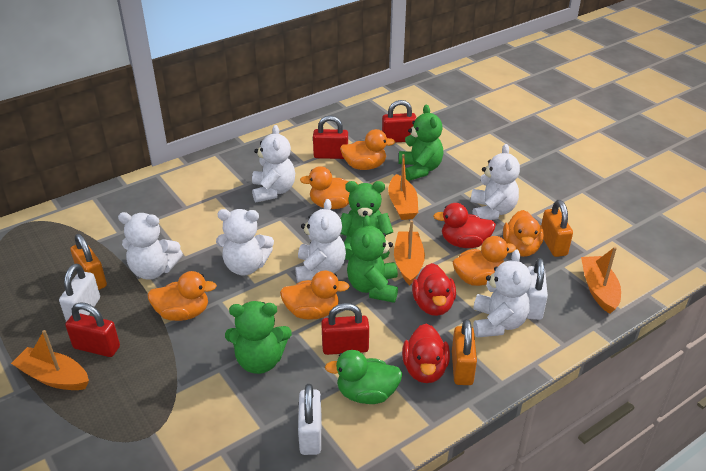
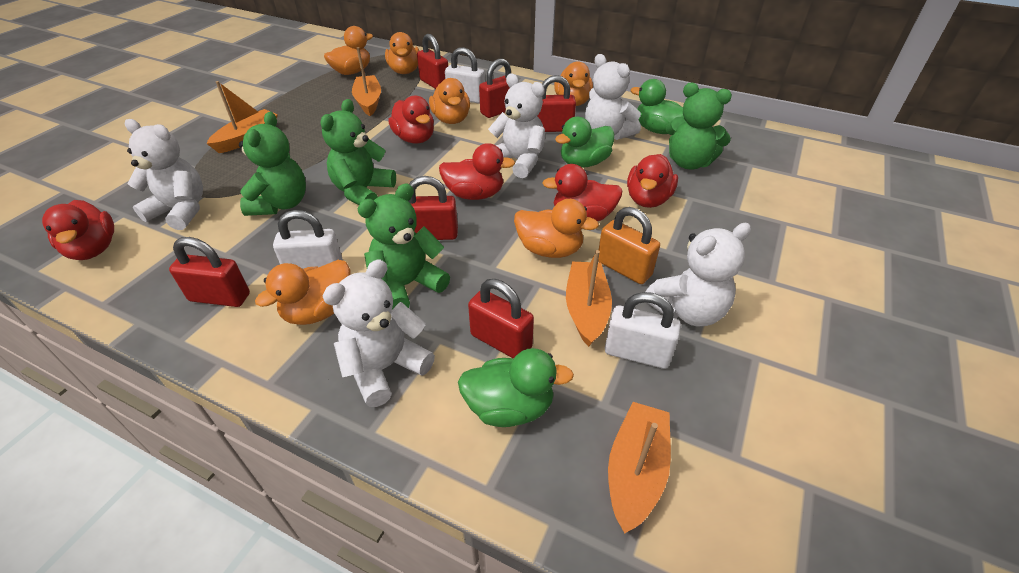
green duck: [325,350,403,404] = 1 -> [458,348,574,427] [555,117,614,168] [630,79,684,134] = 3
orange padlock: [70,234,107,290] [452,319,477,385] [541,200,573,257] = 3 -> [598,207,660,284] = 1
red duck: [402,324,450,383] [412,263,456,316] [433,203,496,248] = 3 -> [42,200,114,260] [388,96,434,144] [439,143,515,200] [542,164,623,222] [627,154,678,208] = 5
red padlock: [65,302,120,357] [313,116,348,159] [321,303,369,355] [382,100,416,142] = 4 -> [169,237,250,307] [408,176,458,240] [417,34,448,89] [468,279,534,359] [479,58,511,118] [537,75,576,132] = 6
white teddy bear: [118,212,183,280] [216,209,274,275] [252,125,295,203] [295,199,346,283] [470,144,520,220] [473,250,532,338] = 6 -> [125,119,203,230] [322,259,435,407] [488,74,545,178] [585,54,641,140] [645,223,751,326] = 5

